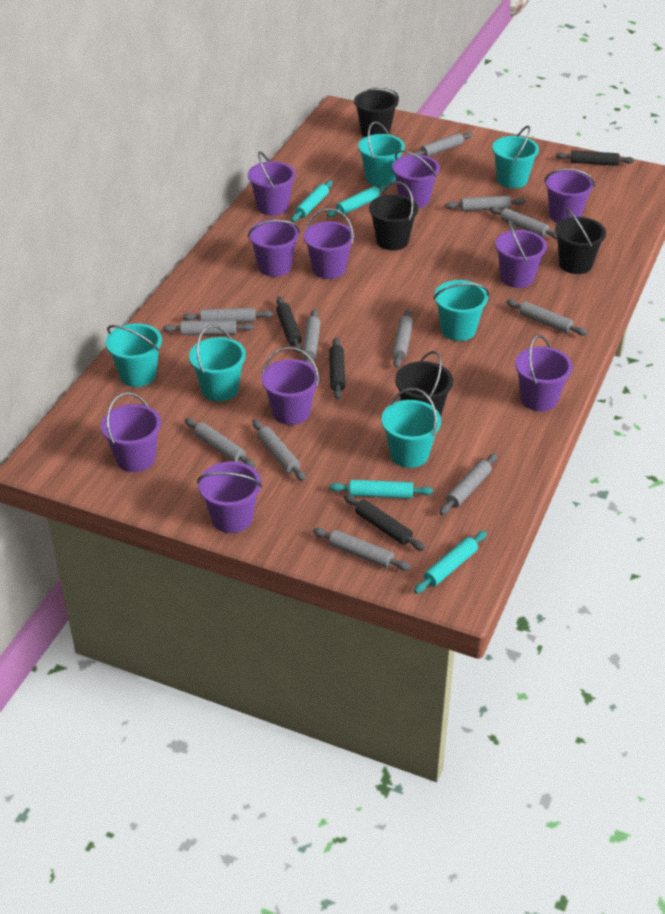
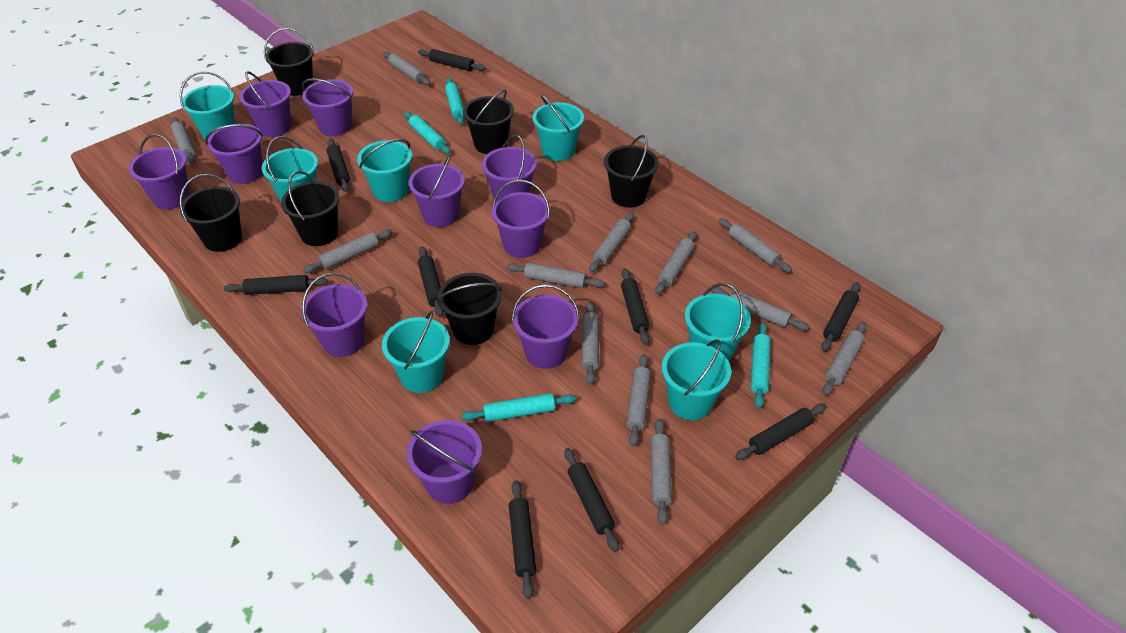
black bucket: [354,87,399,137] [369,182,418,250] [395,351,453,416] [555,208,606,274] = 4 -> [180,174,242,252] [264,28,314,96] [281,171,340,246] [437,273,502,345] [463,89,514,154] [604,135,659,208] = 6
black rolling pin: [276,296,302,353] [329,337,345,400] [344,494,425,551] [556,150,634,166] = 4 -> [224,275,328,295] [327,139,350,192] [418,49,486,71] [418,247,444,317] [509,480,536,599] [564,448,619,552] [621,268,649,345] [735,403,827,460] [821,282,860,351] = 9
turquoise bucket: [106,323,162,387] [189,325,246,401] [358,121,405,186] [381,388,441,468] [433,280,489,341] [492,126,539,188] = 6 -> [180,71,235,139] [262,136,318,201] [357,139,412,202] [382,311,450,393] [533,95,584,161] [662,339,731,420] [685,283,751,361] = 7

